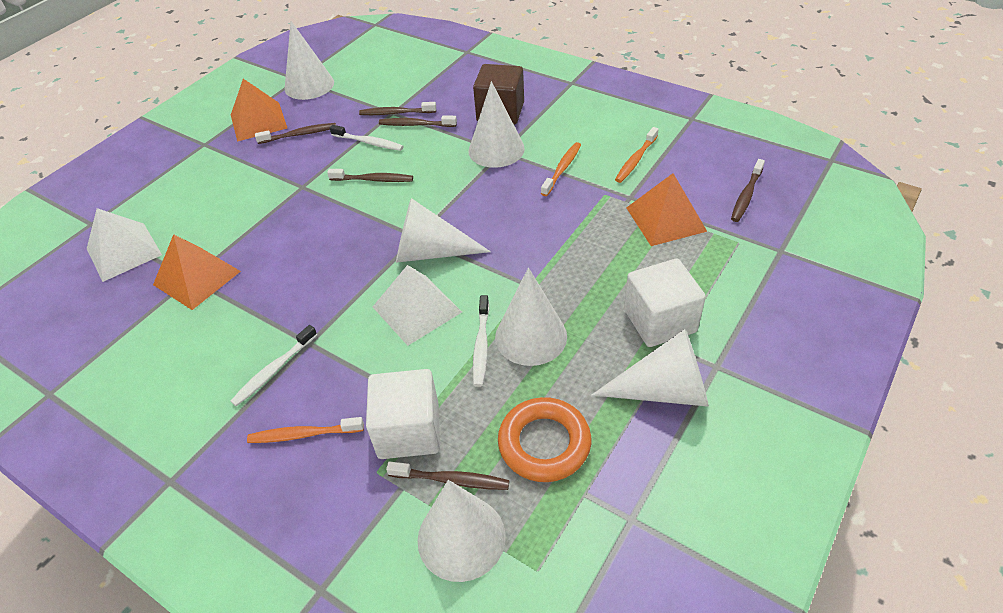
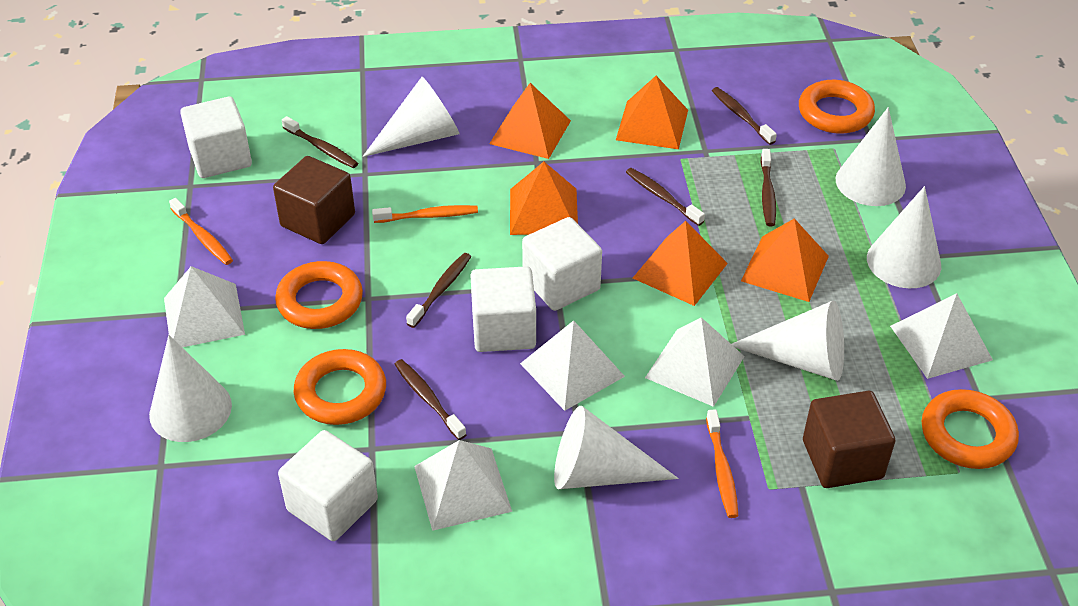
brown cube: [473,64,524,125] = 1 -> [273,156,355,244] [803,391,895,488] = 2
orange pyramid: [153,234,241,310] [231,79,287,142] [626,173,707,246] = 3 -> [489,83,571,159] [510,162,578,235] [616,76,688,149] [633,221,728,306] [741,218,829,302] = 5
orange ring: [498,397,591,482] = 1 -> [275,261,363,329] [294,349,386,425] [799,80,875,134] [922,389,1019,469] = 4
white cube: [366,369,440,459] [624,259,706,347] = 2 -> [180,96,252,178] [278,430,378,541] [471,266,536,352] [522,217,602,311] = 4
white pyramid: [87,208,162,282] [373,265,462,346] = 2 -> [164,266,245,347] [414,440,512,531] [520,320,625,411] [645,317,745,407] [890,293,993,379] = 5
white toothbrush: [230,325,317,406] [330,125,404,151] [473,295,489,387] = 3 -> none = 0

